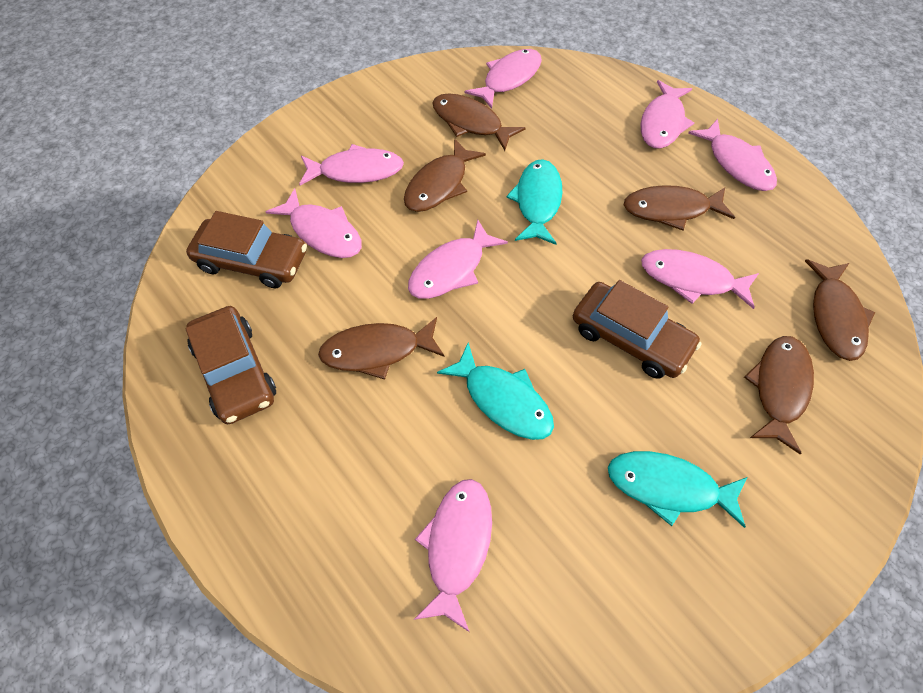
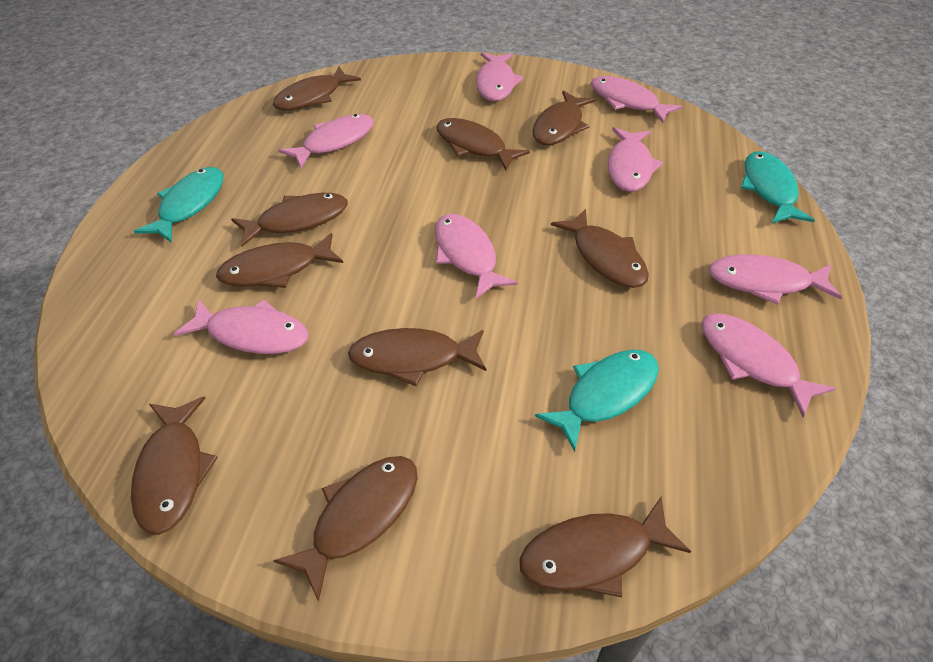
brown car: [186,211,307,288] [186,306,276,424] [573,280,701,379] = 3 -> none = 0
brown fish: [318,317,445,380] [404,138,486,212] [432,93,525,151] [624,185,735,231] [744,336,814,455] [805,259,875,361] = 6 -> [131,396,218,535] [216,233,343,288] [231,193,348,247] [273,67,361,110] [273,456,418,602] [348,328,486,386] [436,118,530,170] [519,497,691,597] [532,90,596,145] [551,209,649,288] = 10

